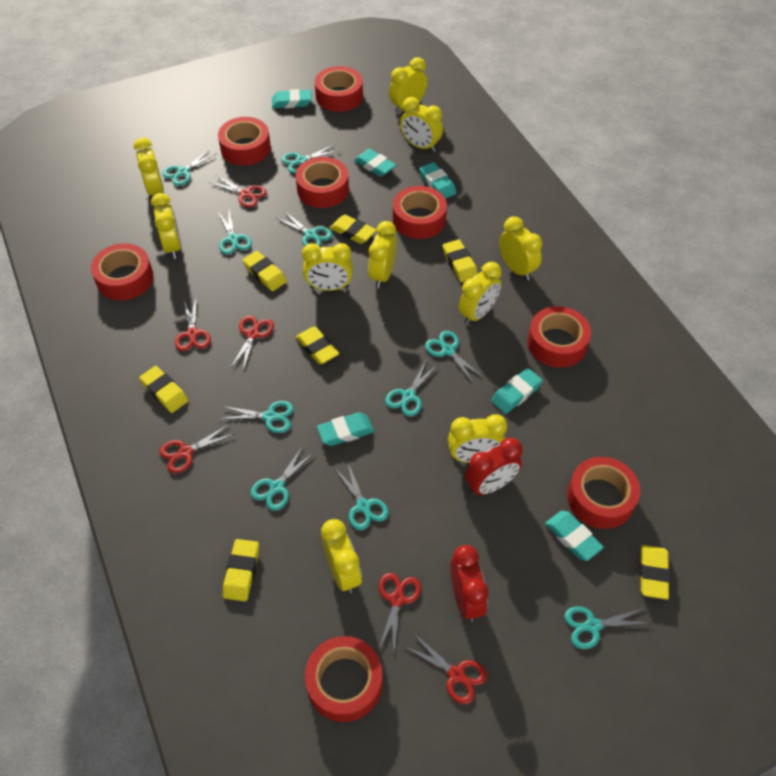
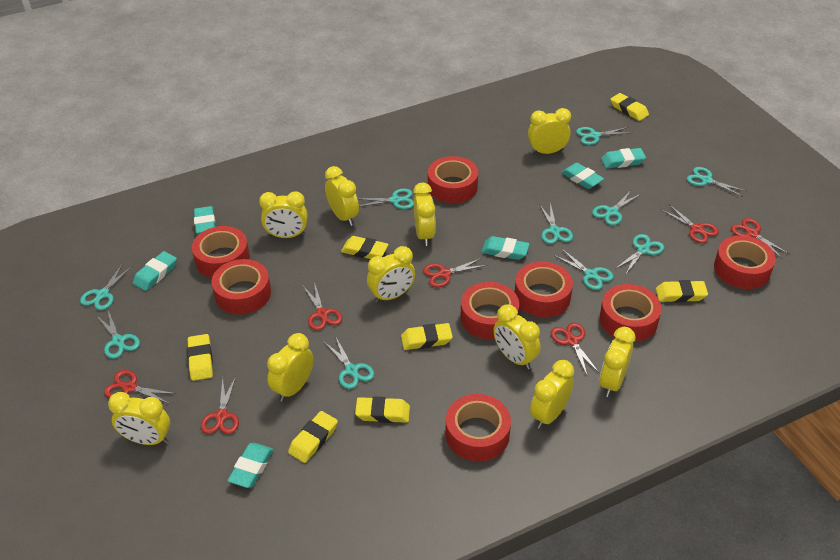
red clock: [450,545,489,622] [465,438,522,496] = 2 -> none = 0
red scissors: [160,424,235,473] [175,300,211,351] [209,175,267,208] [230,315,274,371] [378,573,421,652] [404,634,487,704] = 6 -> [104,370,176,404] [201,376,239,434] [303,282,342,330] [423,258,487,287] [551,323,599,375] [662,205,719,243] [731,218,789,258] = 7

